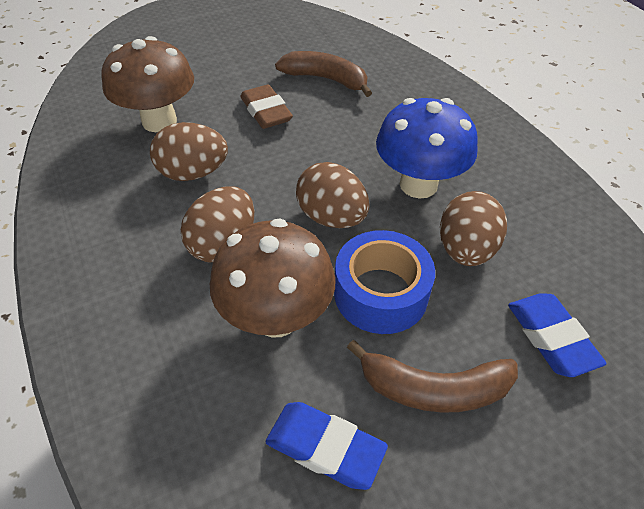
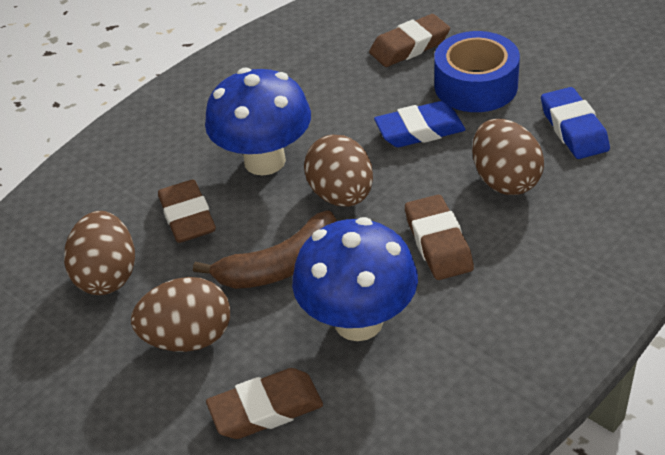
blue mushroom: [376,98,478,198] = 1 -> [205,68,311,175] [292,217,418,341] = 2
brown banana: [275,51,372,97] [347,340,518,413] = 2 -> [193,210,337,289] = 1
brown eraser: [241,85,293,129] = 1 -> [158,180,216,243] [206,368,323,439] [369,14,450,67] [405,195,474,280] = 4
brown mushroom: [101,36,194,132] [210,219,336,337] = 2 -> none = 0

